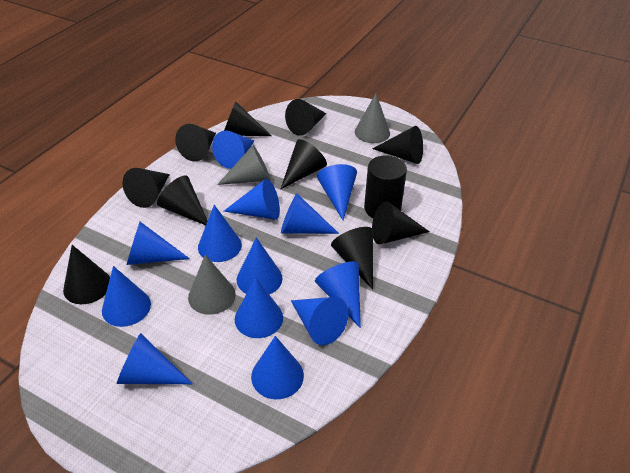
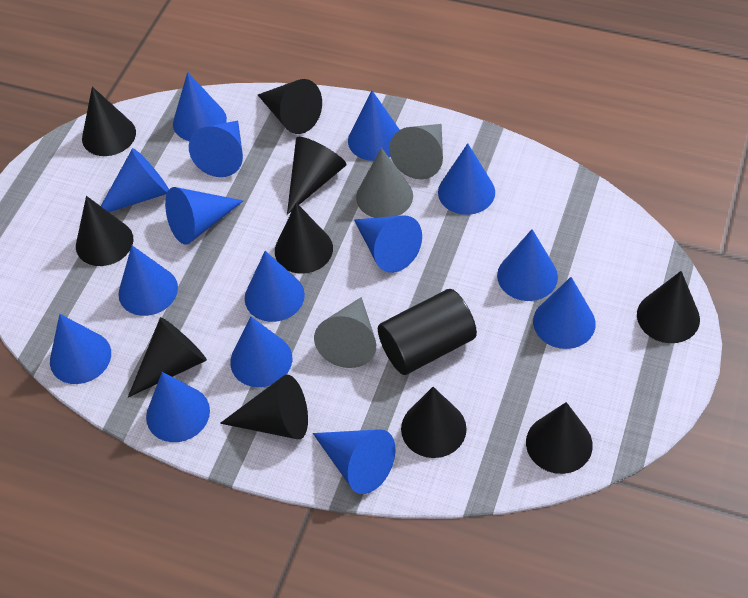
blue cone: [102,266,151,327] [117,333,192,384] [127,222,190,265] [198,205,242,262] [212,130,254,169] [224,179,280,220] [235,277,283,338] [237,237,282,294] [251,336,304,399] [281,194,339,234] [291,297,348,345] [315,261,361,328] [317,164,357,220] = 13 -> [50,314,111,384] [101,148,169,212] [118,245,178,316] [146,372,210,442] [165,187,243,245] [173,72,227,141] [189,121,243,177] [230,316,292,387] [245,251,305,322] [313,429,395,494] [348,91,400,161] [354,215,422,273] [438,143,495,215] [497,229,558,301] [533,277,596,349] = 15

